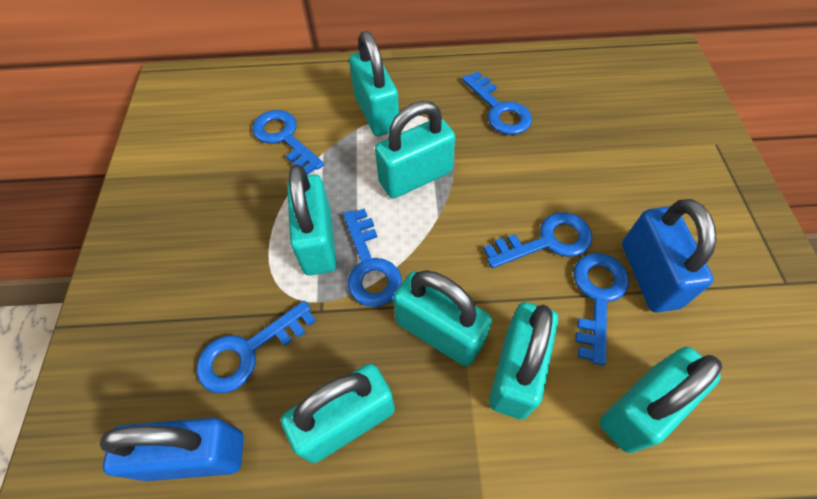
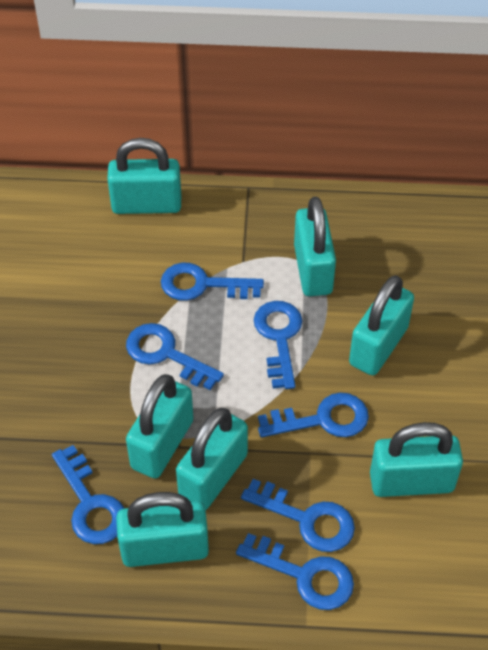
blue key: [196,301,316,393] [252,110,324,175] [343,208,402,307] [462,71,532,135] [484,212,592,268] [573,253,629,366] = 6 -> [52,445,124,544] [126,323,224,390] [161,263,264,301] [236,533,354,610] [241,479,355,552] [254,301,303,389] [258,393,369,437] = 7
blue padlock: [100,418,244,481] [622,199,716,313] = 2 -> none = 0

